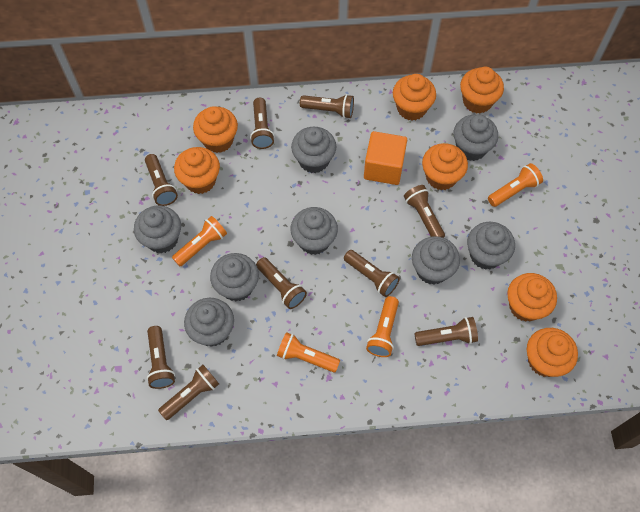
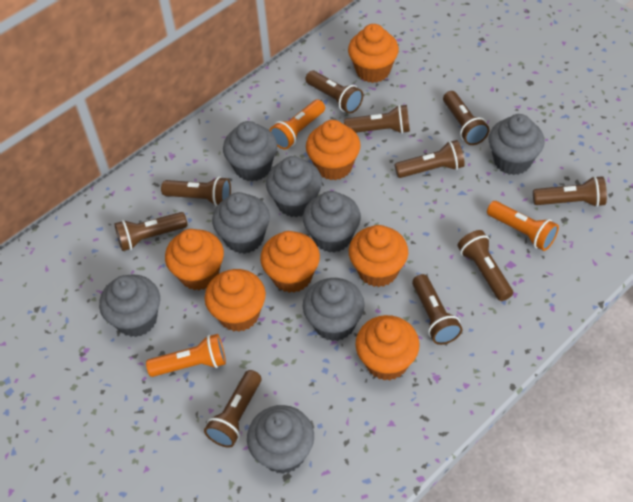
brown flashlight: [145,154,178,206] [147,326,175,389] [158,365,219,420] [250,98,274,149] [256,257,307,309] [300,94,354,119] [344,250,400,297] [404,185,445,238] [414,317,478,346] = 9 -> [115,212,187,251] [161,176,231,207] [204,370,261,448] [305,71,363,113] [344,105,410,134] [395,140,465,178] [412,274,462,345] [443,91,490,145] [457,230,513,301] [533,176,607,207] = 10
orange cube: [364,131,407,185] = 1 -> none = 0
orange flashlight: [172,216,227,266] [277,332,340,373] [366,296,399,357] [488,163,543,207] = 4 -> [146,334,226,377] [270,100,325,150] [487,201,559,251] = 3

